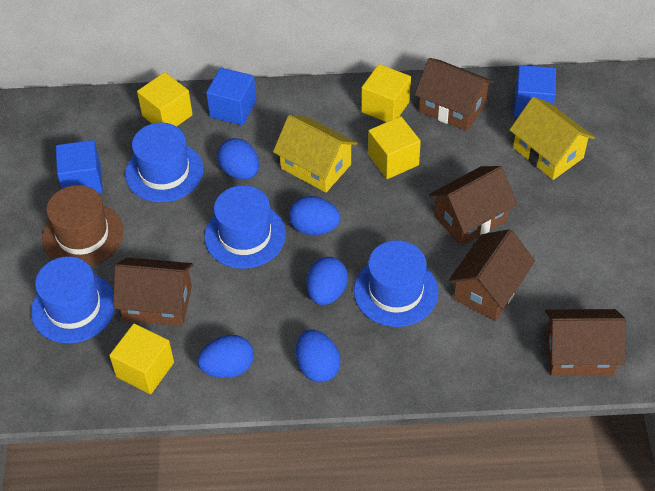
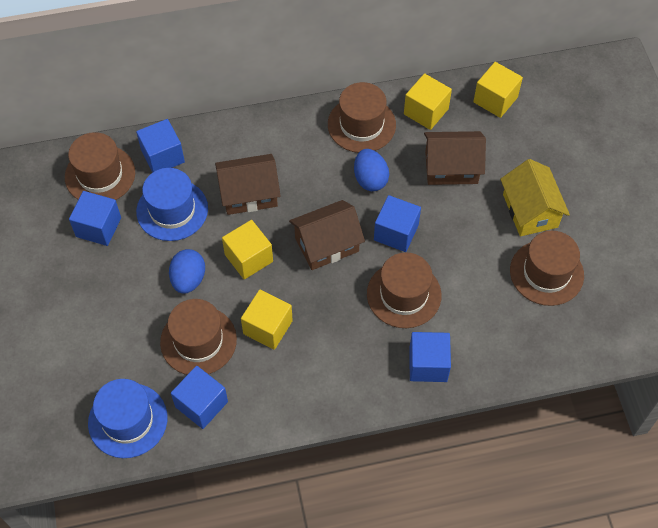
blue cube: [56,140,103,193] [206,68,256,126] [514,65,556,117] = 3 -> [69,191,121,246] [136,119,185,173] [171,366,228,429] [374,195,421,252] [409,332,451,382] = 5
blue egg: [198,335,254,378] [217,138,259,180] [289,196,340,235] [296,330,341,383] [306,257,348,305] = 5 -> [169,249,205,294] [354,149,389,191] = 2
blue hat: [31,256,115,343] [125,123,204,202] [204,185,286,269] [354,240,438,327] = 4 -> [88,379,167,458] [136,168,208,241] = 2
brown hat: [42,185,124,266] = 1 -> [65,132,135,200] [160,299,237,375] [328,82,396,153] [367,252,442,328] [510,231,584,306] = 5
brown house: [113,258,193,326] [414,58,494,131] [429,166,517,246] [448,229,535,321] [545,309,626,376] = 5 -> [215,154,281,215] [289,200,365,270] [424,131,486,185] = 3
yellow house: [273,115,357,192] [510,97,595,180] = 2 -> [500,159,570,236] = 1

